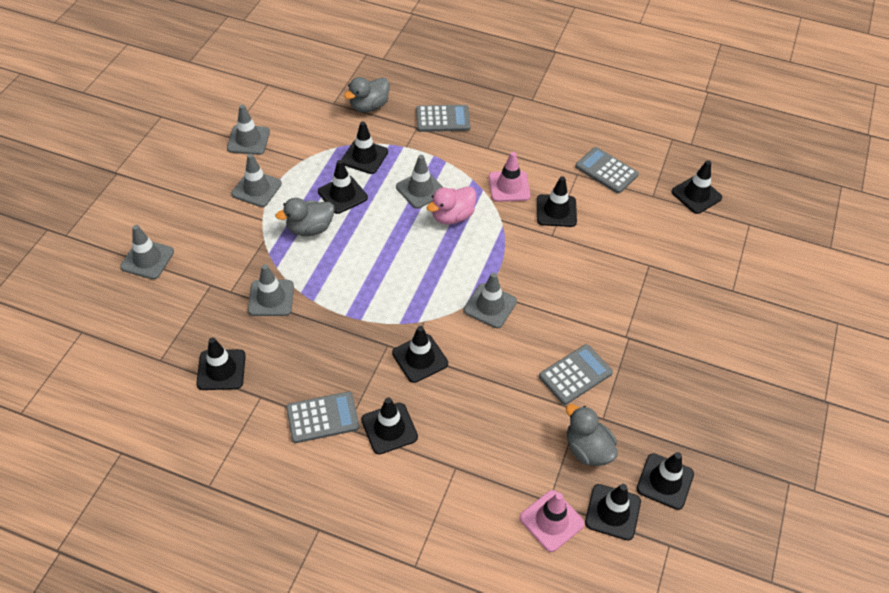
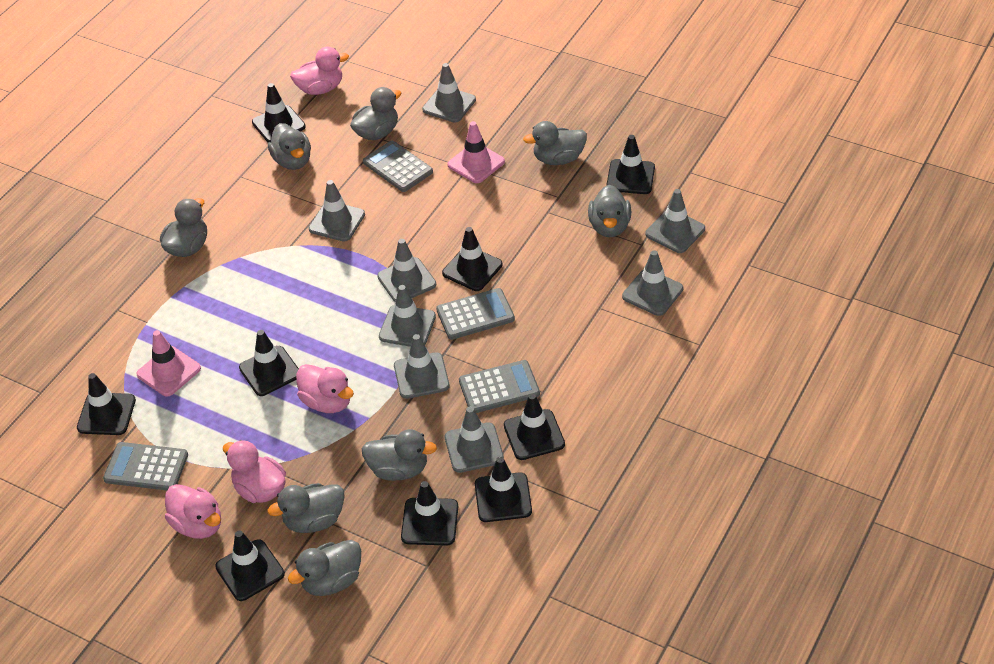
grey duck: [275,198,335,236] [344,77,389,113] [566,404,617,466] = 3 -> [160,198,207,257] [268,123,311,170] [268,483,345,533] [288,540,361,596] [350,87,401,140] [361,429,437,481] [523,121,587,165] [588,185,631,237] = 8
grey traffic cone: [120,225,174,279] [227,105,270,155] [231,154,282,207] [248,264,294,316] [396,155,444,209] [464,272,517,328] = 6 -> [309,180,365,242] [377,239,436,302] [379,285,436,347] [394,334,449,399] [422,63,476,123] [445,407,504,473] [622,250,683,316] [645,189,705,253] = 8
pink duck: [427,186,476,224] = 1 -> [165,484,221,539] [223,440,286,503] [290,47,349,95] [296,364,354,413] = 4

